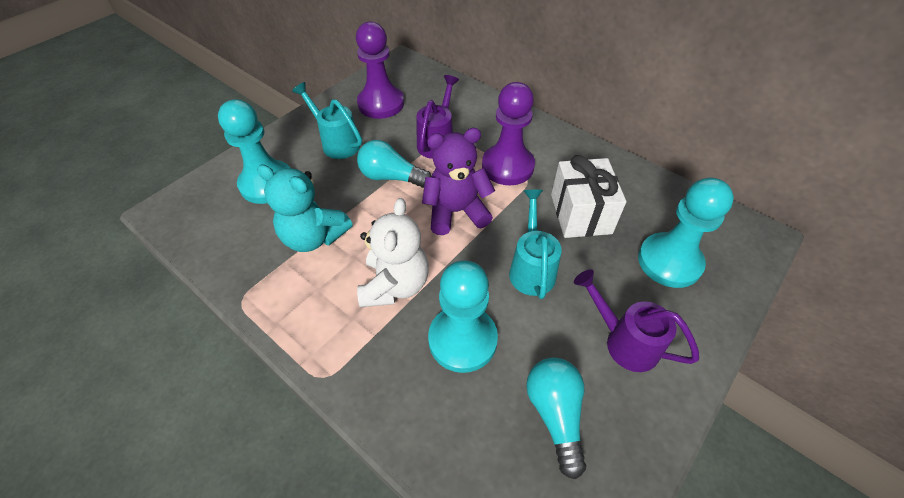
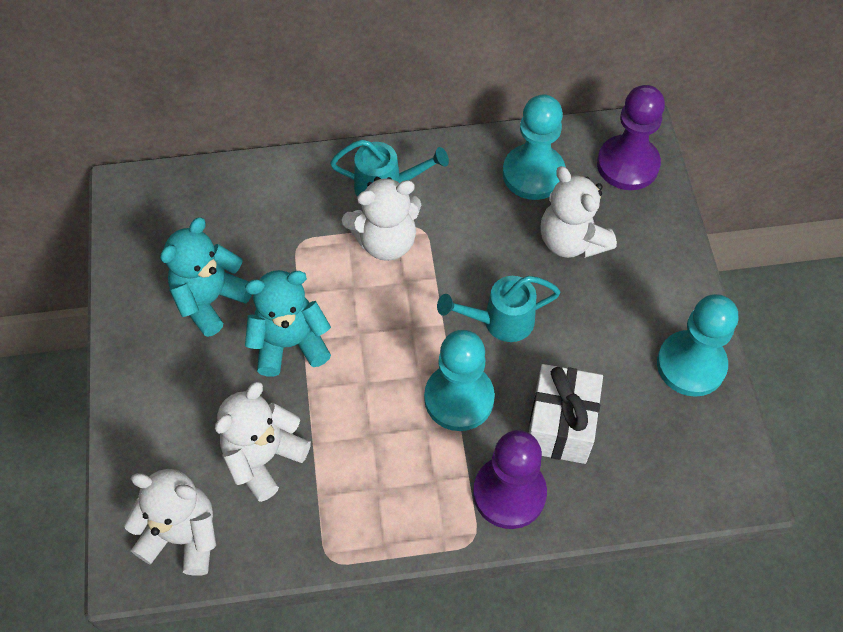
purple teddy bear: [422,128,495,235] = 1 -> none = 0
purple watering can: [417,75,459,159] [574,269,699,372] = 2 -> none = 0
turquoise light bulb: [357,140,431,188] [526,357,586,480] = 2 -> none = 0
turquoise teddy bear: [257,164,353,252] = 1 -> [160,217,252,337] [245,270,331,377] = 2
white teddy bear: [357,198,429,307] = 1 -> [124,469,216,576] [215,382,311,502] [342,177,421,261] [540,166,617,258] = 4

